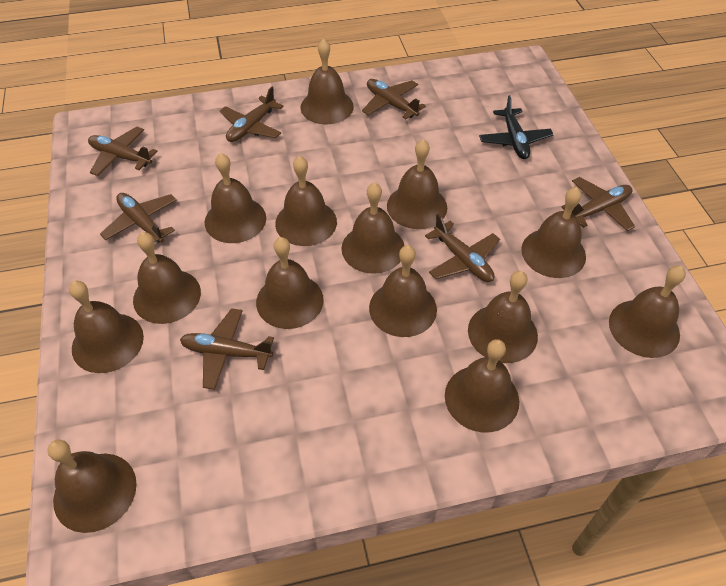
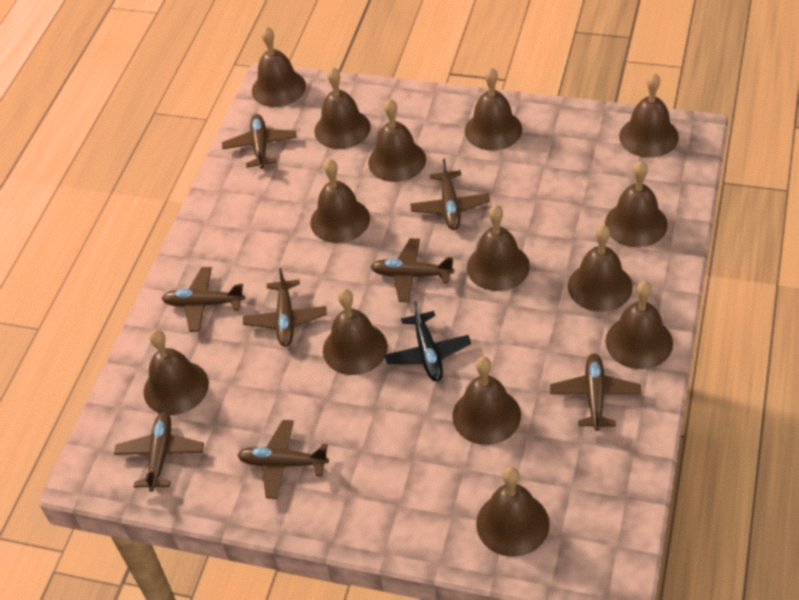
brown plane: [88,126,158,176] [100,193,177,243] [180,308,274,390] [219,87,284,142] [362,79,426,119] [425,214,500,282] [562,177,635,231] = 7 -> [114,412,204,492] [162,267,245,332] [222,114,297,169] [237,420,329,499] [243,268,327,347] [371,238,454,302] [410,159,490,230] [550,354,641,431] = 8

